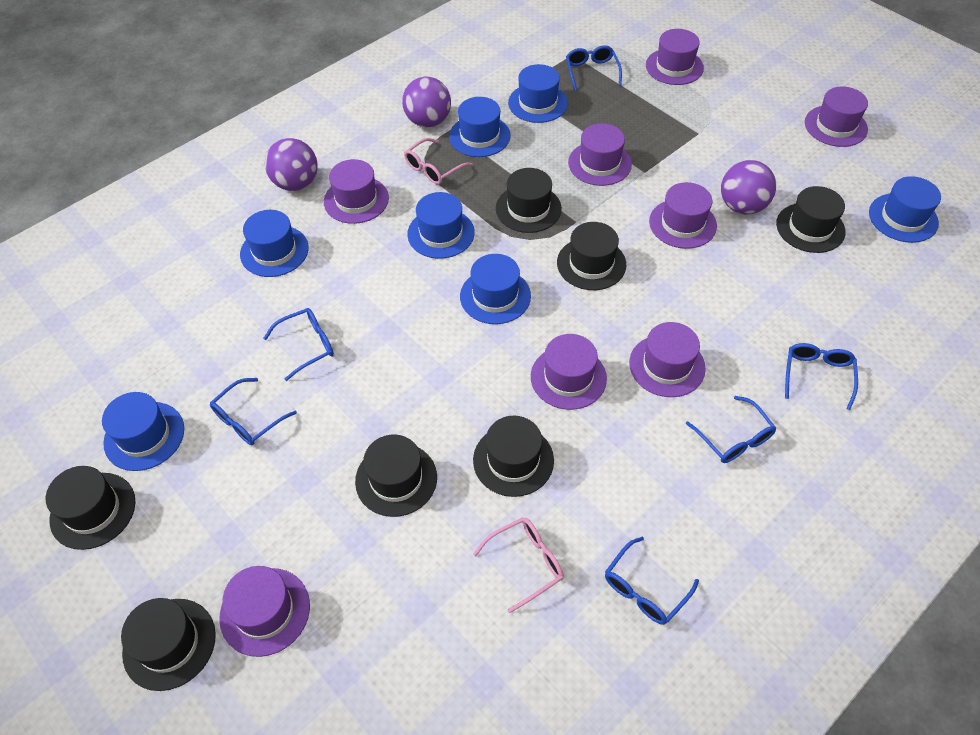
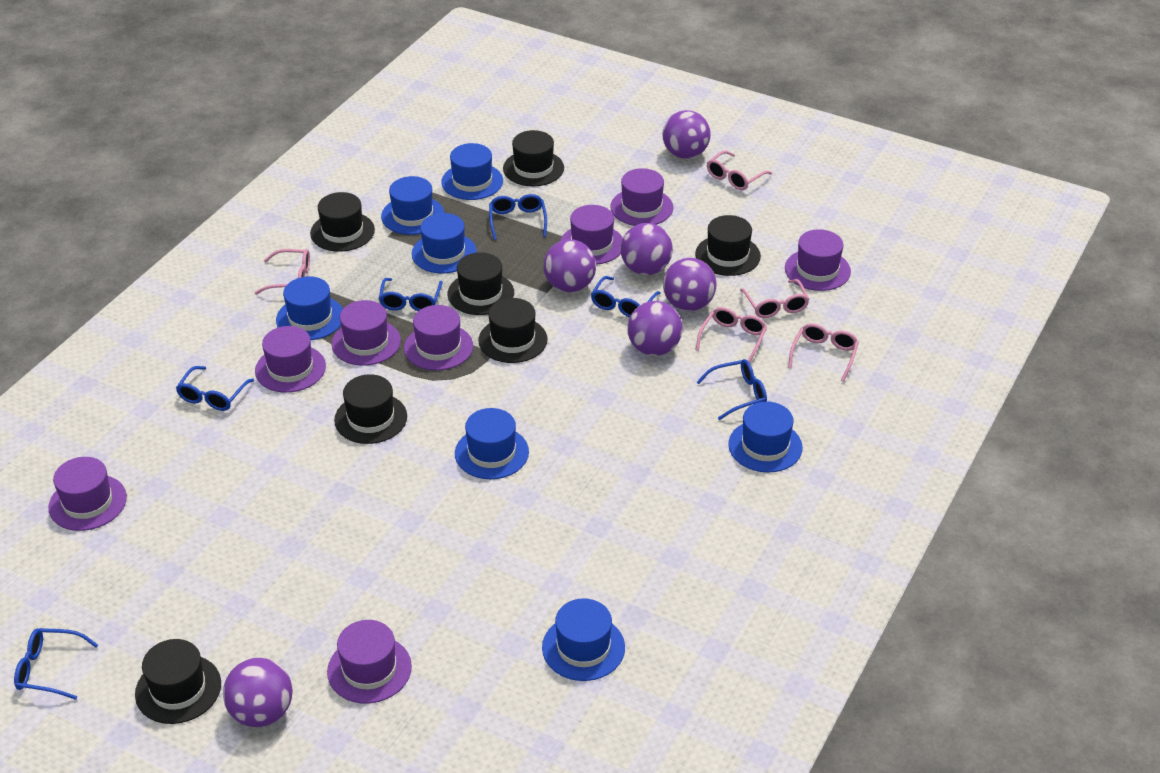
pink glasses: [404,138,473,185] [473,517,564,613] = 2 -> [255,249,310,295] [696,307,767,363] [707,151,772,190] [740,279,809,318] [788,323,859,382] = 5
purple ball: [265,138,318,191] [402,76,451,127] [721,160,776,214] = 3 -> [223,658,293,727] [544,239,596,292] [620,223,673,275] [627,301,683,356] [663,110,711,159] [663,258,717,311] = 6

